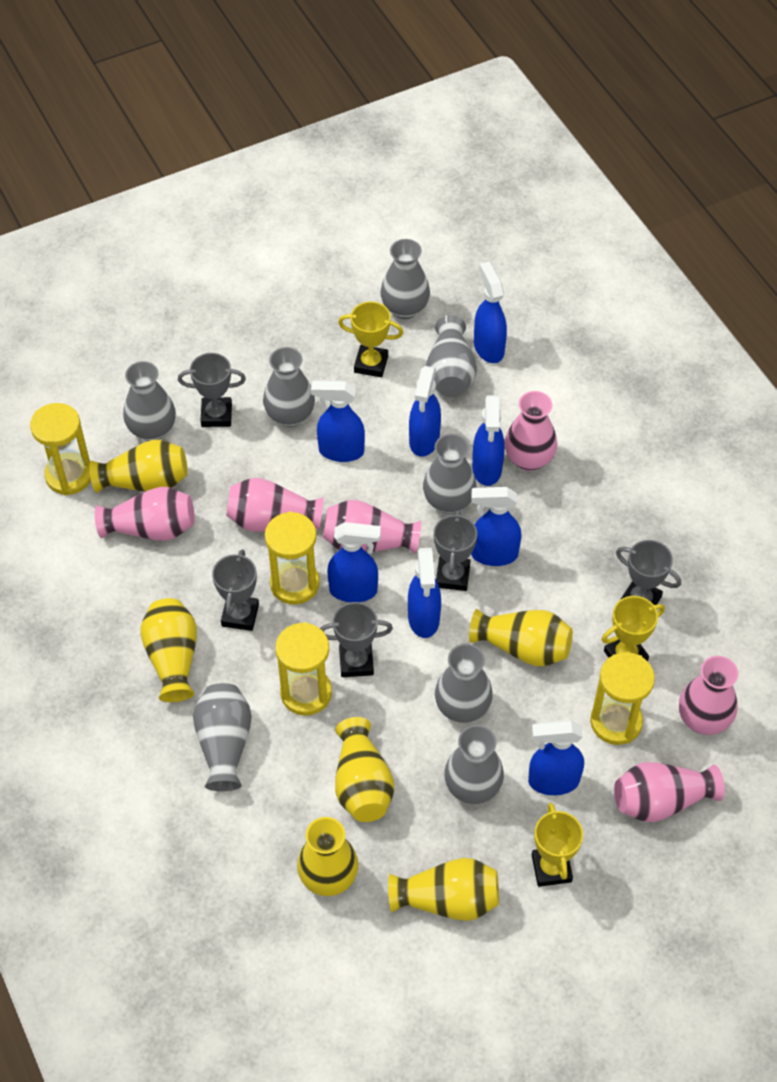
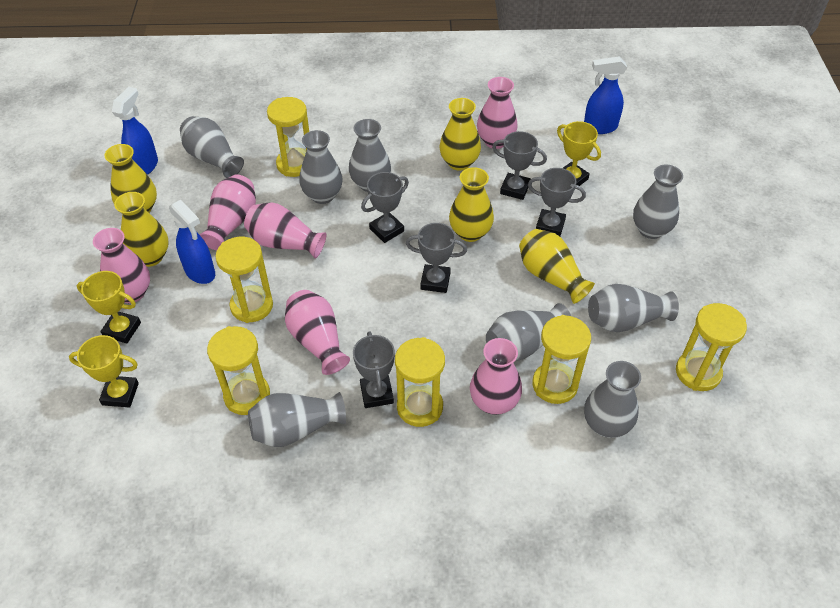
blue spray bottle: [311,381,365,462] [327,522,381,602] [408,548,441,638] [409,366,441,457] [471,487,522,566] [472,395,505,486] [474,262,507,363] [528,720,584,795] = 8 -> [112,87,158,175] [169,199,215,284] [584,56,627,134] = 3
yellow hourglass: [30,403,91,495] [265,511,320,605] [275,622,332,715] [590,652,655,745] = 4 -> [207,326,270,415] [215,237,273,323] [267,97,309,177] [395,337,445,427] [532,315,591,404] [676,303,747,391] = 6
yellow vase: [89,440,188,493] [140,598,197,702] [297,817,359,896] [335,717,394,822] [388,858,499,921] [469,609,573,666] = 6 -> [104,144,157,213] [114,192,169,267] [439,98,481,171] [449,167,494,242] [519,229,595,304] = 5

